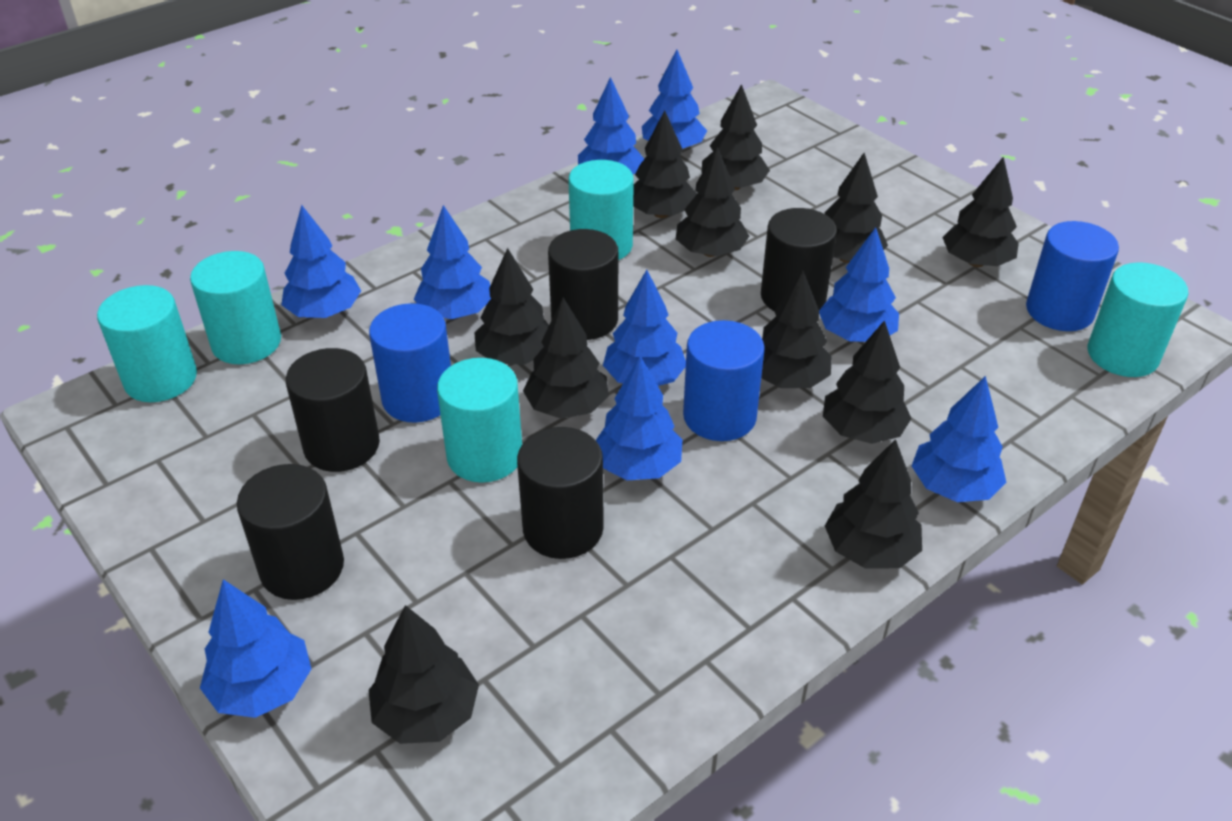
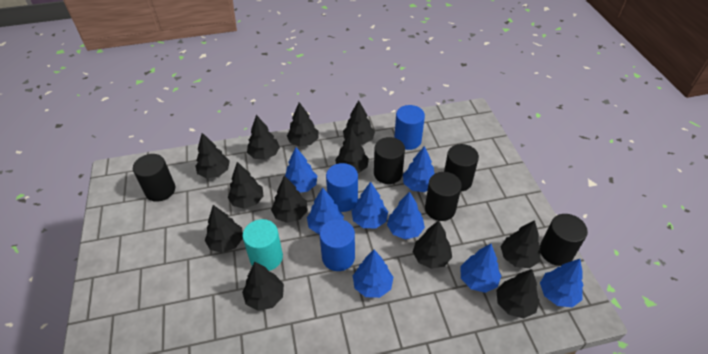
black tree: [369,605,479,744] [474,248,549,365] [523,298,609,419] [633,110,697,218] [676,147,749,257] [701,84,770,190] [761,271,832,388] [823,320,912,444] [825,153,888,263] [825,439,922,569] [942,156,1019,267] = 11 -> [195,133,230,178] [205,205,243,253] [228,162,264,209] [242,262,284,311] [247,115,280,160] [271,176,308,223] [287,102,319,147] [335,128,369,173] [343,100,375,144] [413,220,452,269] [496,269,540,318] [501,220,541,268] = 12
blue tree: [200,579,311,718] [281,205,361,318] [414,205,491,319] [578,77,644,174] [596,356,683,480] [603,270,686,386] [642,49,707,149] [819,227,899,342] [912,376,1006,502] = 9 -> [285,147,317,193] [307,187,344,234] [352,182,388,229] [353,250,393,298] [387,192,425,239] [403,146,434,192] [460,244,501,293] [540,259,583,307] = 8
turquoise cylinder: [97,285,197,402] [190,251,281,364] [437,358,522,483] [568,160,634,260] [1088,262,1188,377] = 5 -> [242,219,283,271] = 1

